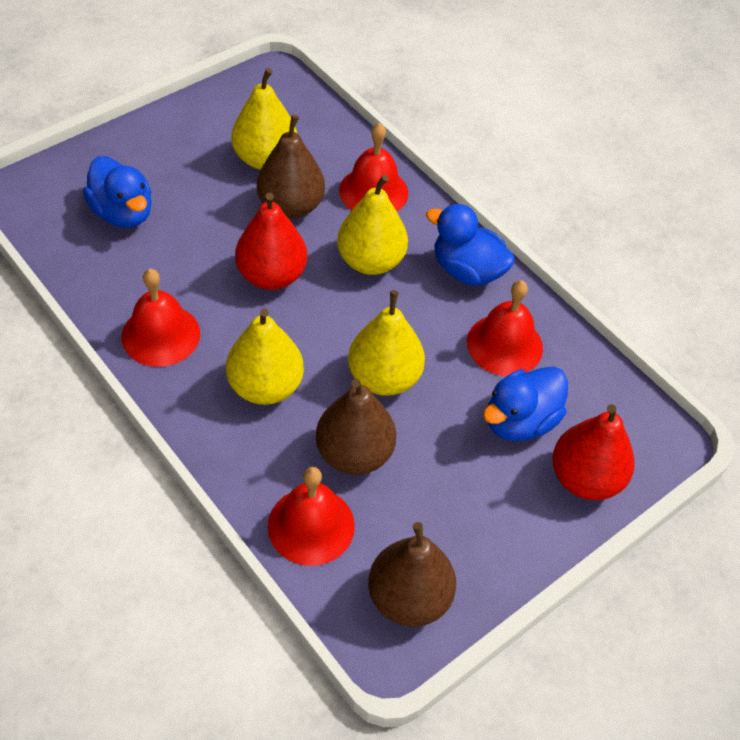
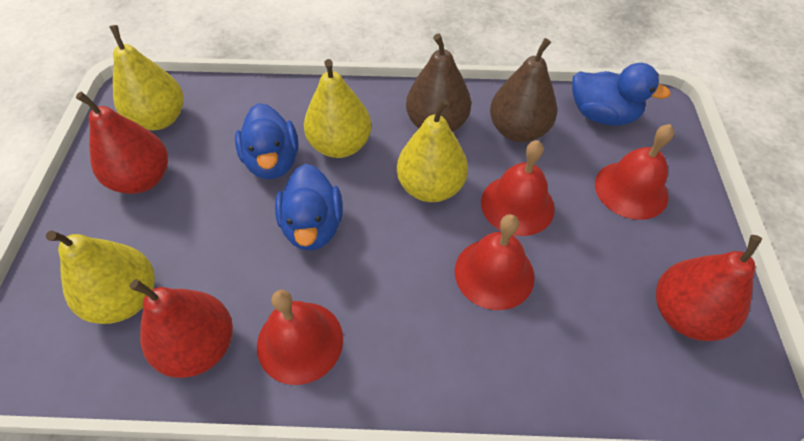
brown pear: [257,115,325,219] [316,379,396,475] [368,522,456,627] = 3 -> [406,34,471,132] [490,38,557,142] = 2
red pear: [235,192,307,290] [552,404,635,500] = 2 -> [76,92,168,194] [130,279,233,378] [656,235,762,341] = 3

